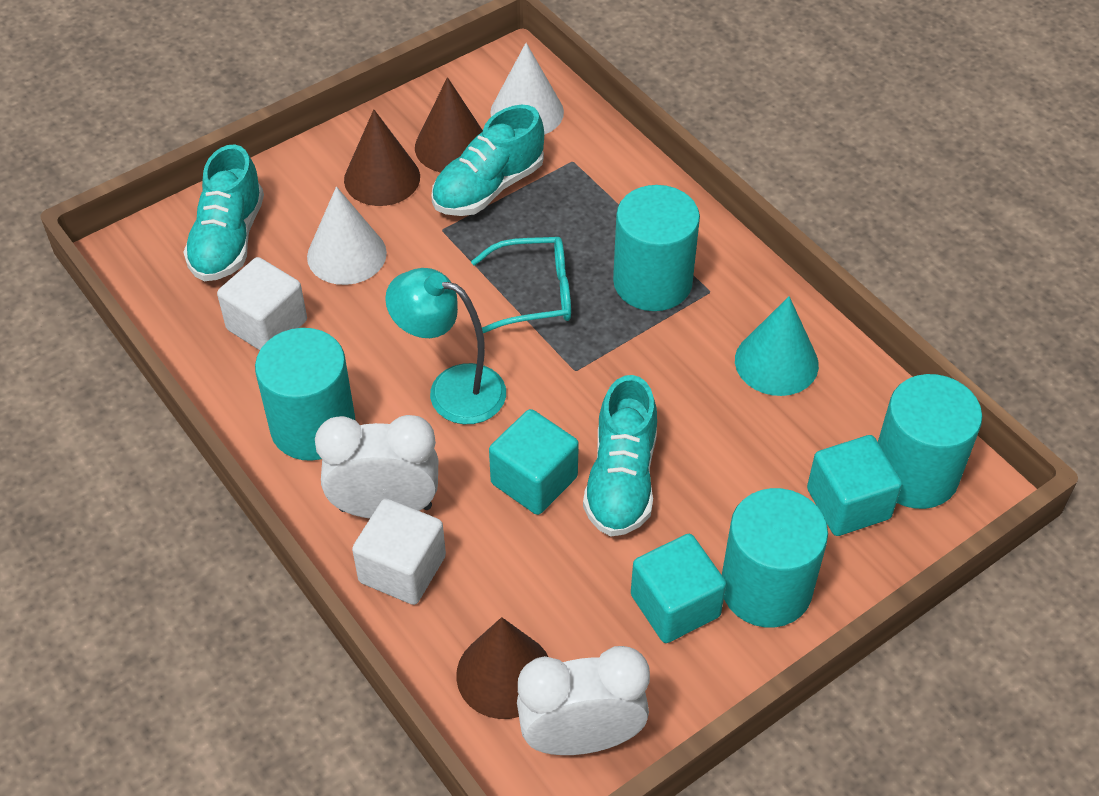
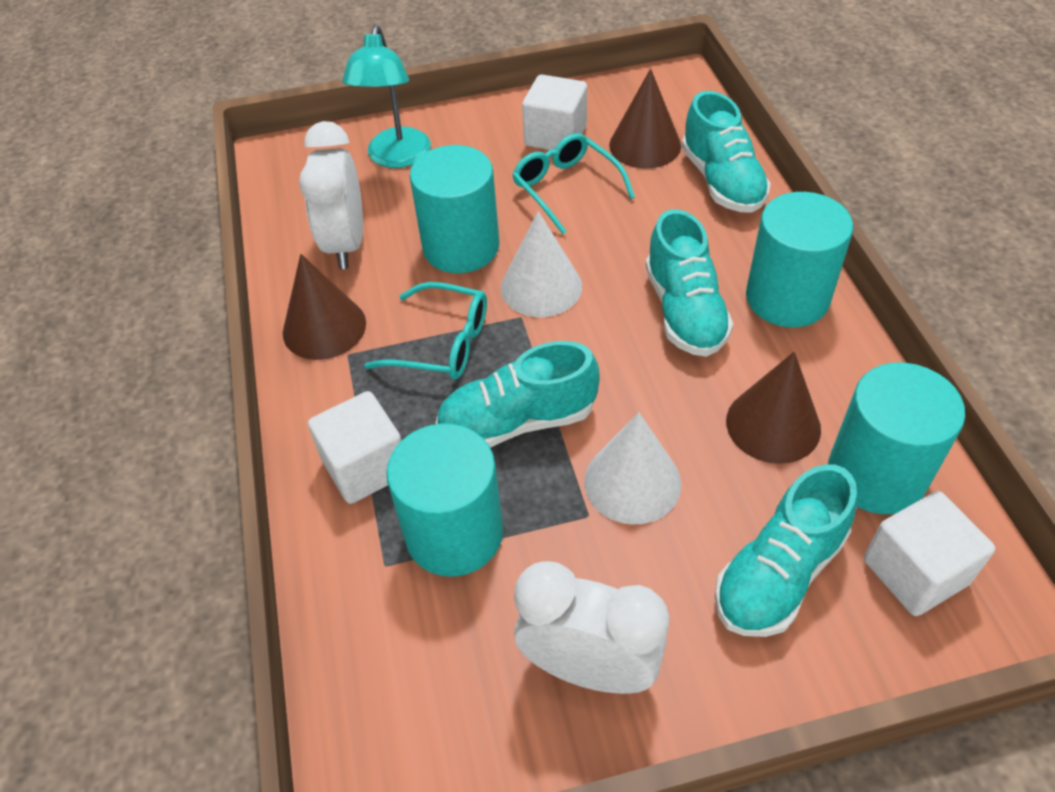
turquoise cone: [735,296,819,396] = 1 -> none = 0
turquoise cube: [489,409,579,515] [631,534,726,643] [807,435,902,536] = 3 -> none = 0
turquoise glasses: [471,237,571,333] = 1 -> [364,282,487,380] [512,133,635,234] = 2
turquoise shoe: [183,144,264,281] [431,105,544,216] [583,375,657,536] = 3 -> [436,341,600,448] [645,209,733,357] [682,91,771,213] [715,464,857,637] = 4
white cube: [217,257,307,350] [352,498,446,605] = 2 -> [308,391,402,504] [522,75,587,150] [864,491,995,616] = 3

